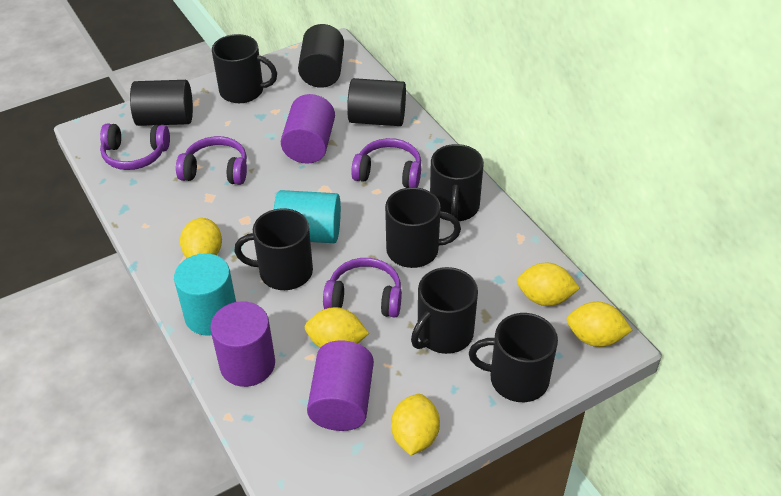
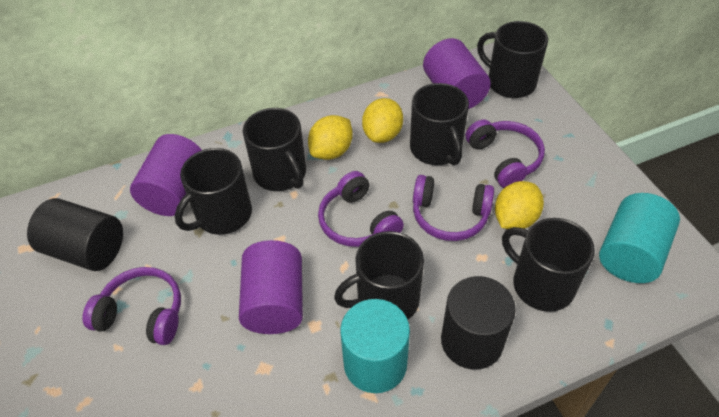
black cylinder: [130,80,193,126] [298,24,344,88] [347,78,406,126] = 3 -> [27,198,123,271] [441,276,516,370] = 2
yellow lemon: [180,218,222,258] [305,307,369,348] [391,394,440,456] [517,263,580,306] [567,302,633,347] = 5 -> [308,115,353,160] [362,98,403,143] [495,181,544,229] = 3

